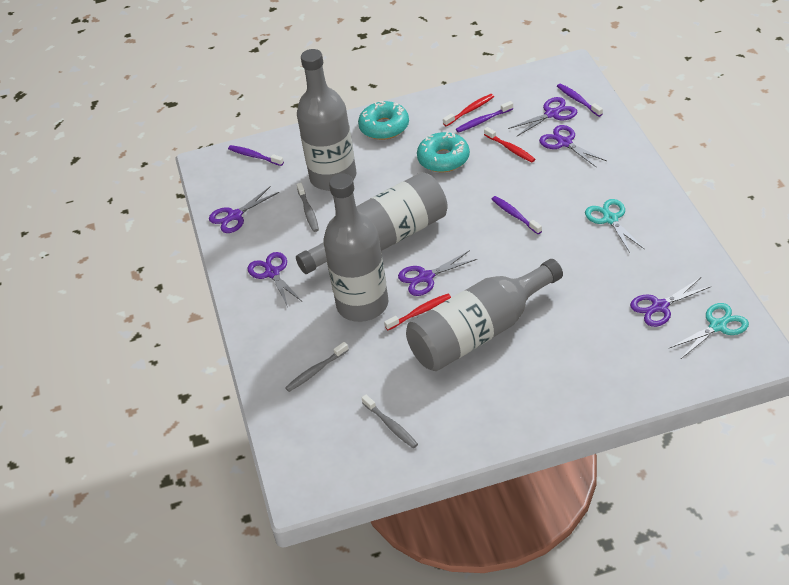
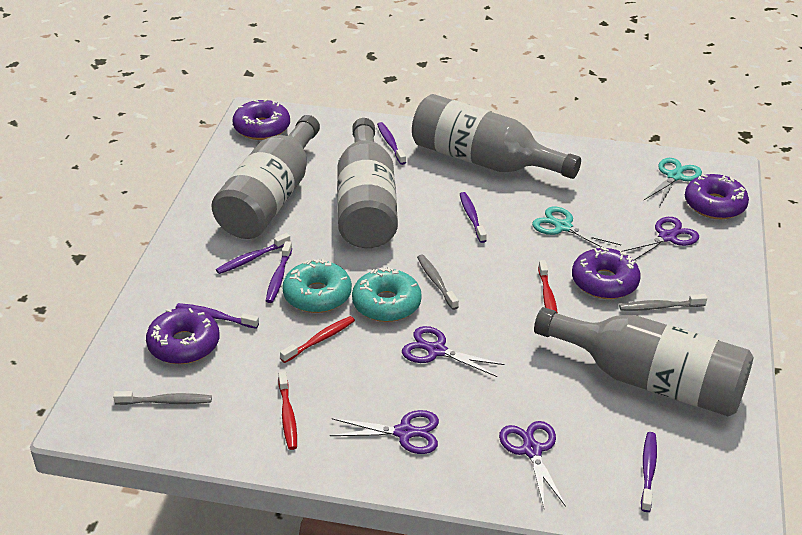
purple donut: none = 0 -> [146,307,220,364] [233,99,290,140] [572,247,641,299] [685,174,749,219] = 4
purple scissors: [209,187,279,233] [248,252,302,307] [398,250,477,296] [508,97,577,137] [539,125,607,168] [630,277,712,327] = 6 -> [330,410,439,454] [402,326,505,377] [499,421,566,507] [621,217,699,260] = 4
purple toothbrush: [228,145,284,166] [456,101,513,133] [492,196,542,234] [557,83,603,117] = 4 -> [175,303,259,329] [216,233,290,274] [266,241,292,303] [377,122,406,165] [460,192,487,243] [641,432,657,512] = 6

